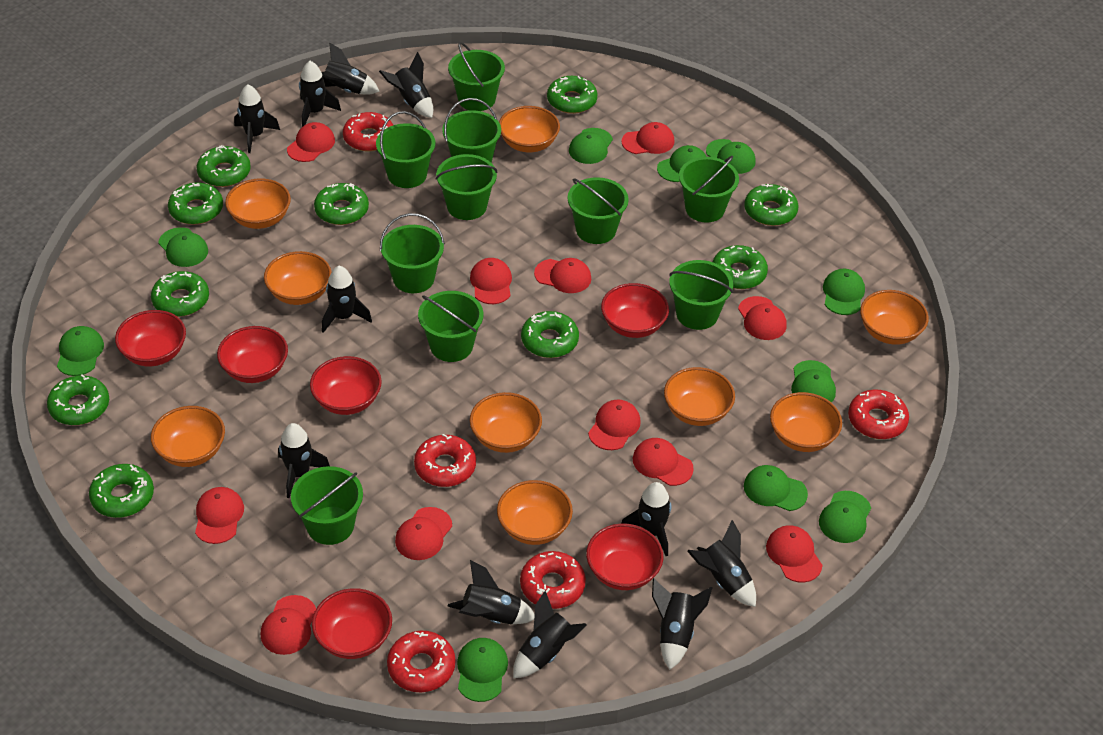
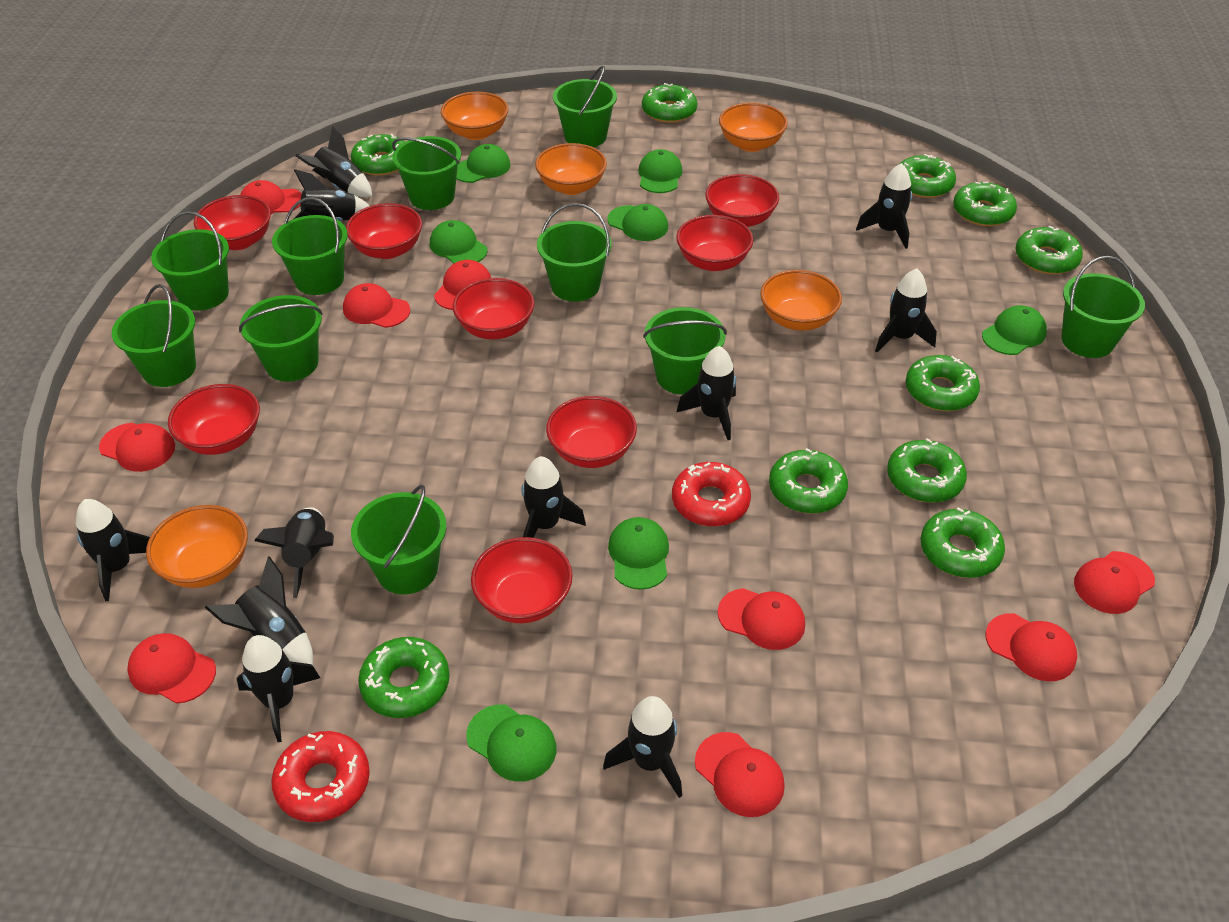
green cap: [57,326,104,376] [158,227,208,267] [457,638,508,702] [569,128,613,164] [657,145,706,182] [706,139,756,174] [744,465,808,511] [791,360,836,402] [819,491,871,543] [823,269,865,315] = 10 -> [430,220,488,264] [456,144,510,183] [466,704,556,782] [607,204,668,241] [608,517,669,590] [638,149,683,193] [982,305,1047,355] = 7
orange bowl: [151,406,225,467] [225,178,291,229] [264,251,332,305] [470,392,542,453] [497,480,573,545] [499,106,560,152] [664,367,735,426] [770,392,842,452] [860,290,929,345] = 9 -> [146,505,248,588] [441,92,508,140] [535,143,607,195] [719,103,788,152] [760,270,842,331] = 5
red bowl: [115,310,186,366] [217,326,288,383] [310,356,382,415] [312,588,392,659] [586,523,663,590] [601,283,669,338] = 6 -> [168,384,260,455] [194,195,271,250] [346,203,422,259] [453,278,534,339] [471,537,572,623] [546,396,637,468] [676,215,753,271] [705,174,779,227] = 8
red cap: [195,487,244,544] [261,595,316,655] [287,122,335,162] [395,507,452,560] [470,258,512,304] [534,258,591,293] [588,399,641,450] [621,122,675,154] [633,438,694,486] [738,296,787,340] [766,525,822,583] = 11 -> [99,423,175,472] [127,633,216,704] [240,180,302,214] [343,283,410,328] [434,260,491,310] [695,732,785,817] [718,588,805,650] [986,613,1077,681] [1074,551,1155,614] = 9
red donut: [343,112,393,152] [387,631,456,692] [414,434,476,487] [520,551,586,609] [848,390,909,439] = 5 -> [271,731,370,822] [672,462,751,527] = 2

